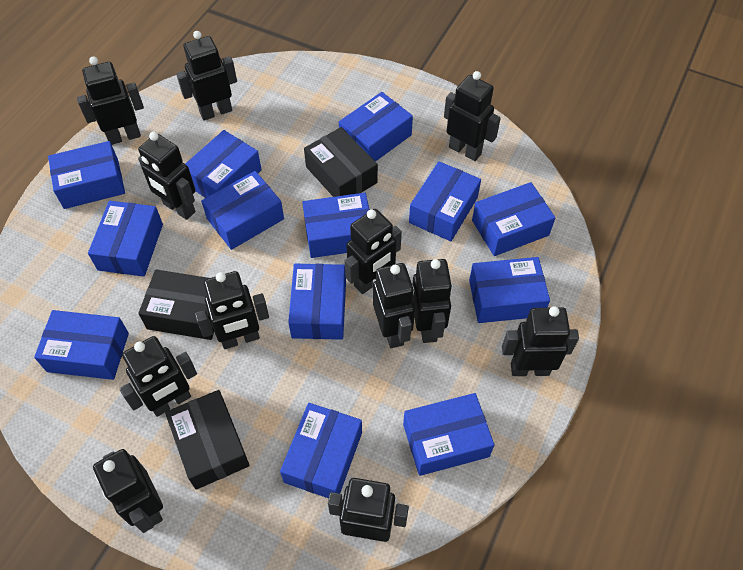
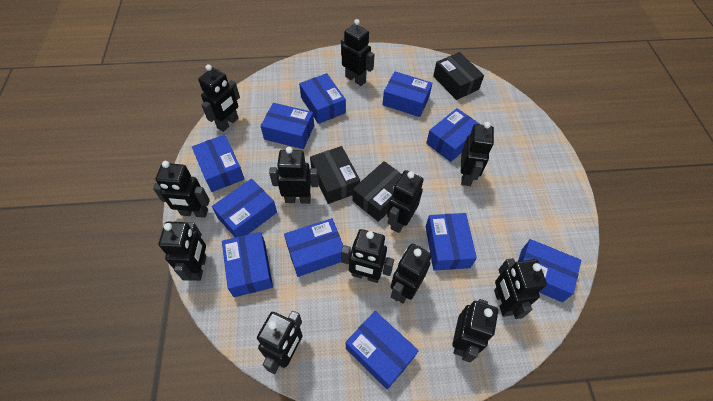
blue box: [34,310,129,380] [48,141,125,209] [88,201,163,277] [185,130,262,198] [201,171,284,250] [280,403,362,498] [288,264,346,340] [302,193,370,258] [339,92,413,162] [403,393,494,476] [409,161,481,241] [469,257,550,323] [472,182,555,256] = 13 -> [192,135,244,192] [212,179,277,238] [222,232,273,297] [261,103,314,149] [284,218,343,277] [299,73,346,124] [346,311,419,389] [382,71,432,117] [425,213,477,271] [426,108,479,162] [518,239,581,302] = 11

